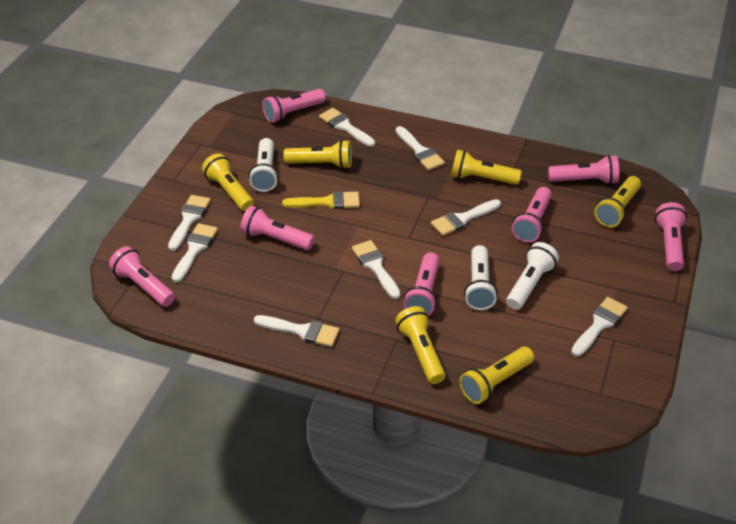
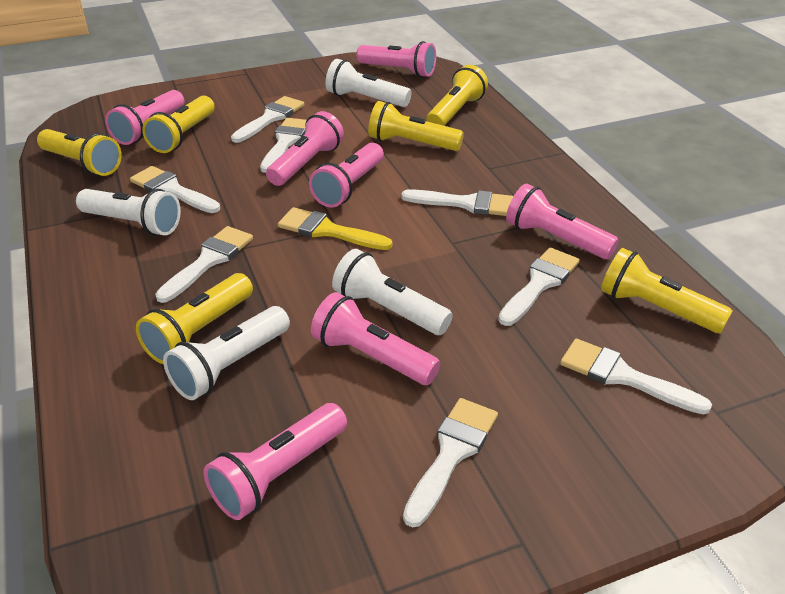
white flashlight: [249,138,279,192] [464,245,498,310] [506,242,559,310] = 3 -> [76,189,181,236] [163,306,290,400] [326,59,411,107] [332,249,453,335] = 4

